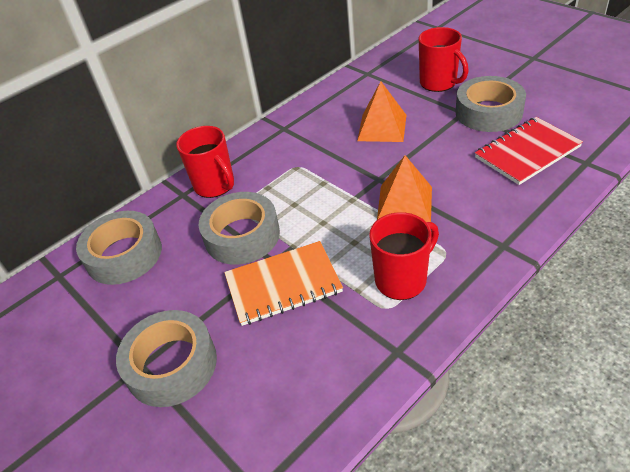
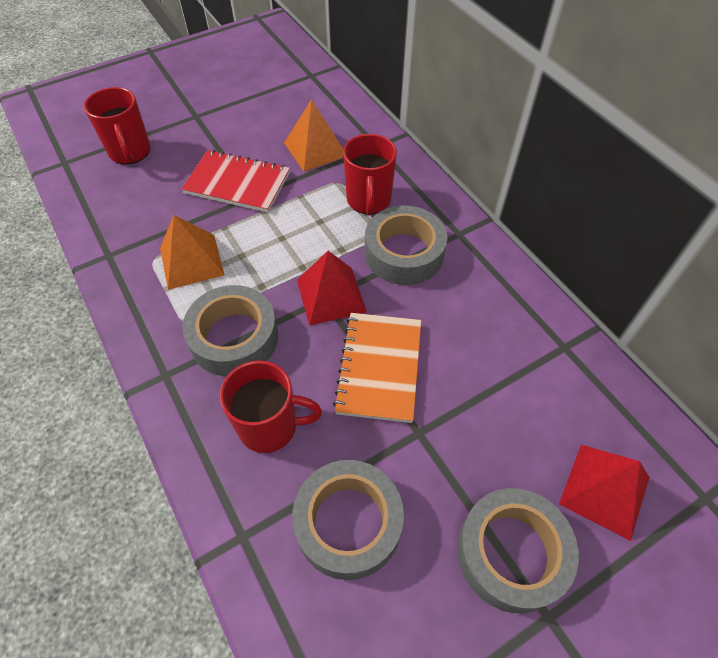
red pyramid: none = 0 -> [297,251,367,326] [559,445,649,541] = 2

